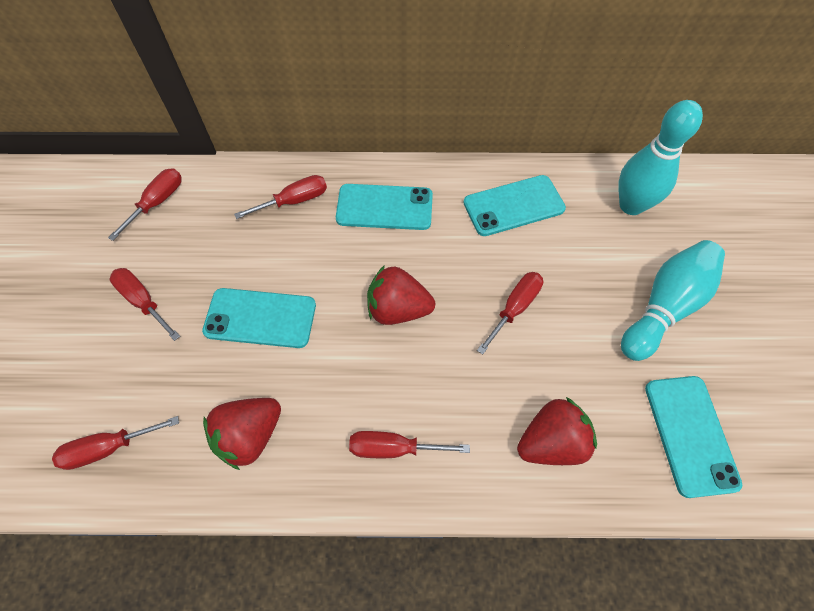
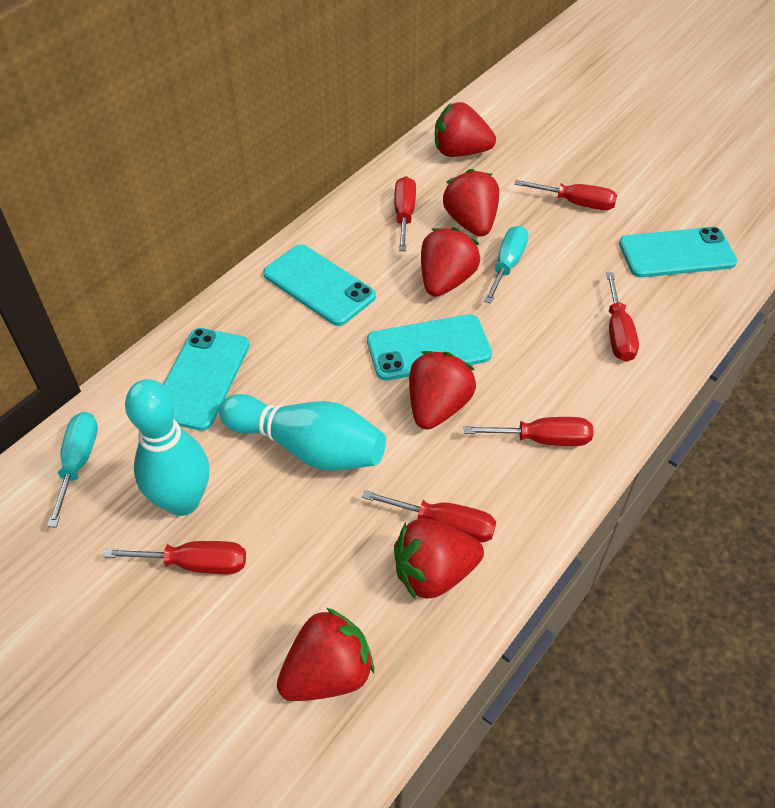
red strawberry: [203,398,281,470] [367,265,435,325] [517,397,597,465] = 3 -> [277,608,374,701] [394,518,484,600] [409,351,476,430] [421,227,480,297] [435,102,496,157] [443,169,499,237] = 6
turquoise screwdriver: none = 0 -> [47,412,98,527] [484,226,529,303] = 2

